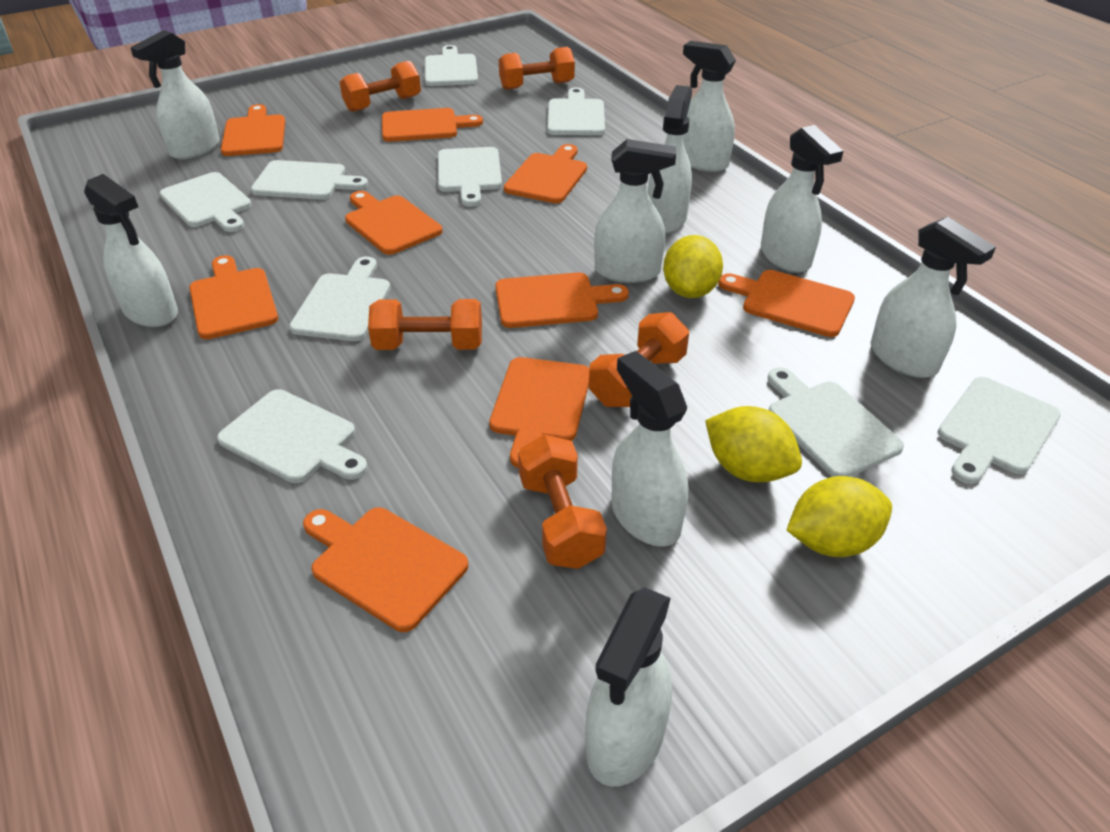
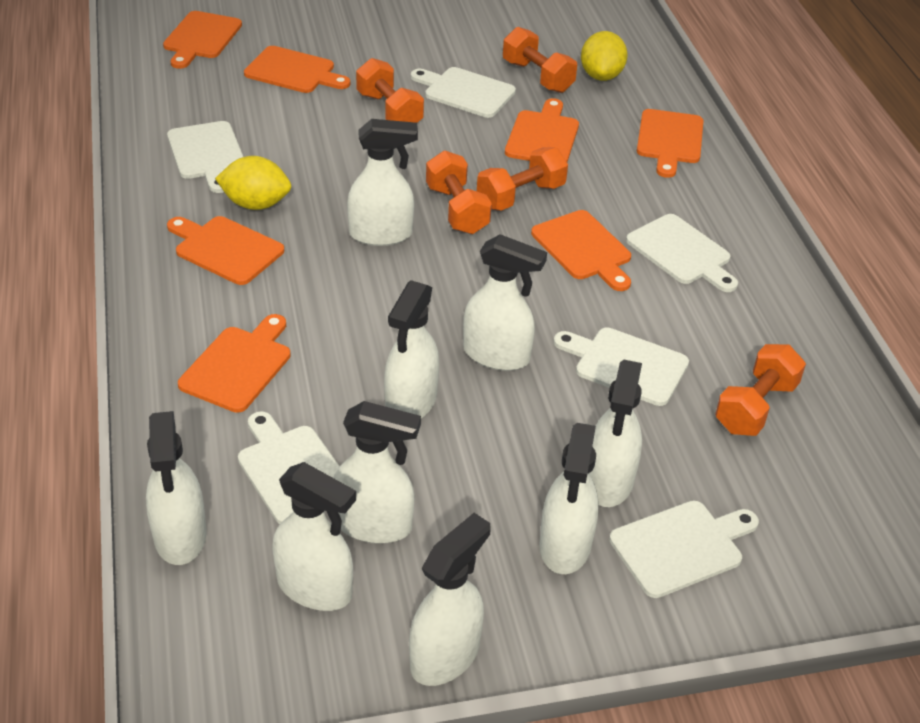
orange cutting board: [189,255,278,339] [221,104,285,156] [303,507,468,632] [345,191,442,255] [382,108,483,142] [489,357,589,468] [495,272,629,328] [504,144,587,203] [718,270,855,337] = 9 -> [163,11,242,69] [167,216,284,285] [178,314,291,413] [244,46,350,93] [505,98,579,162] [531,210,631,291] [637,109,703,178] = 7
white cutting board: [160,172,252,232] [217,389,368,483] [251,160,368,200] [289,257,391,341] [425,45,478,86] [438,147,502,207] [547,87,605,135] [768,367,904,477] [937,377,1061,484] = 9 -> [167,121,243,193] [238,411,339,524] [411,67,516,118] [554,328,689,406] [609,500,759,598] [626,214,738,292] = 6
yellow lemon: [663,235,723,298] [705,406,802,482] [787,476,892,557] = 3 -> [215,156,291,210] [581,31,628,81] = 2

